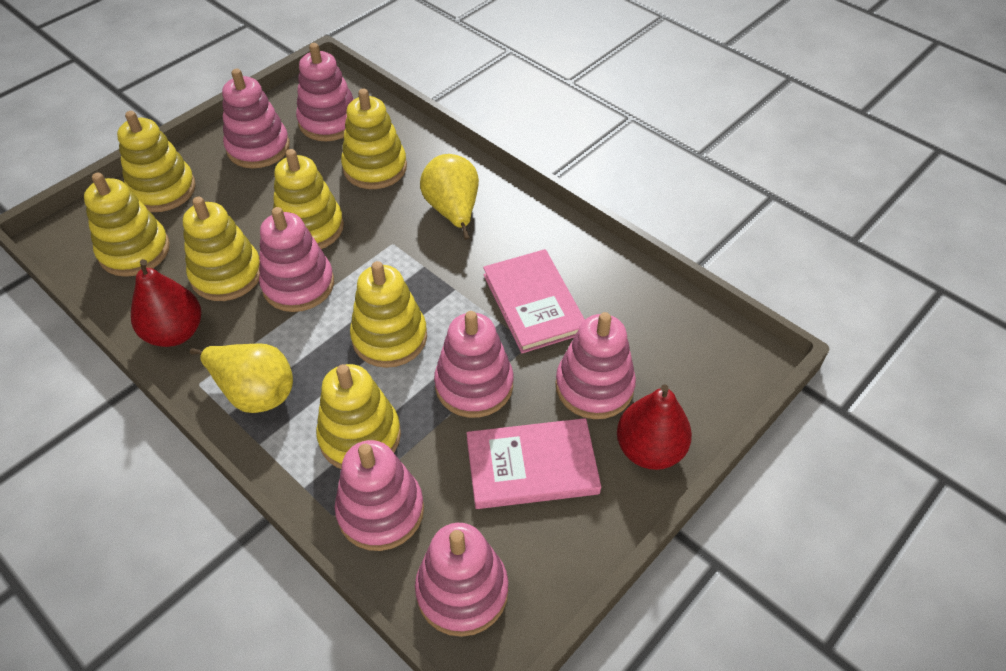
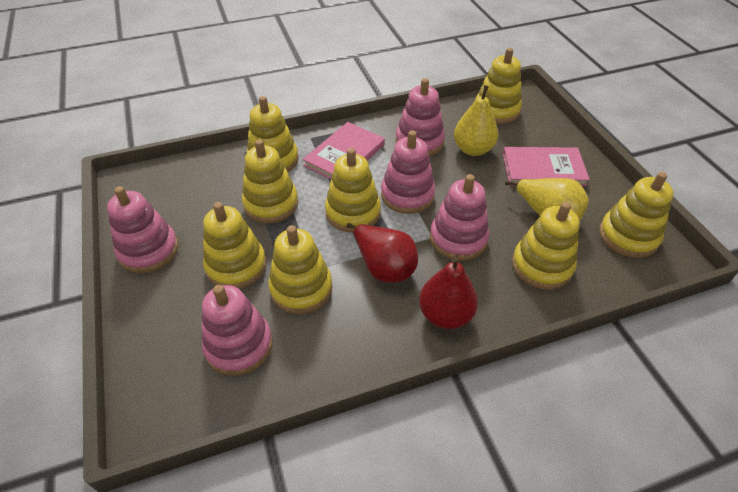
pink stacking toy: [222,69,290,168] [259,207,334,312] [296,43,354,141] [335,440,424,551] [415,523,508,637] [434,311,513,418] [555,312,636,419] = 7 -> [107,186,178,273] [202,285,273,376] [381,131,435,214] [395,78,445,156] [430,174,489,261] = 5
yellow stacking toy: [84,173,170,277] [117,111,196,212] [183,197,260,301] [273,149,344,249] [316,364,401,469] [341,89,407,189] [350,261,427,368] = 7 -> [203,202,266,289] [242,139,298,223] [247,96,299,172] [268,225,332,314] [325,148,381,233] [475,48,522,124] [512,202,580,290] [599,172,673,258] = 8

